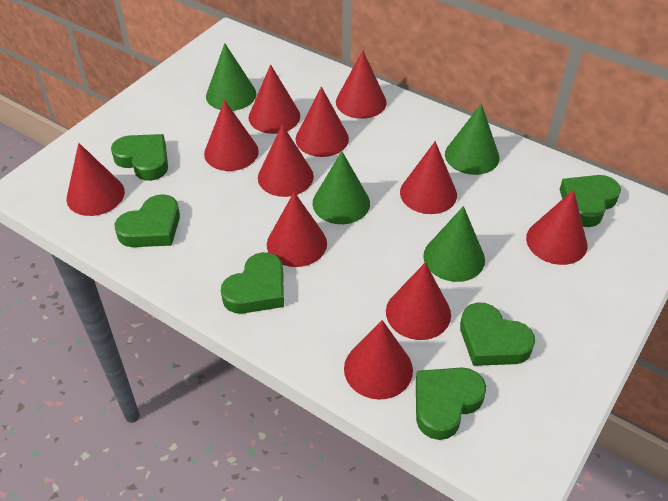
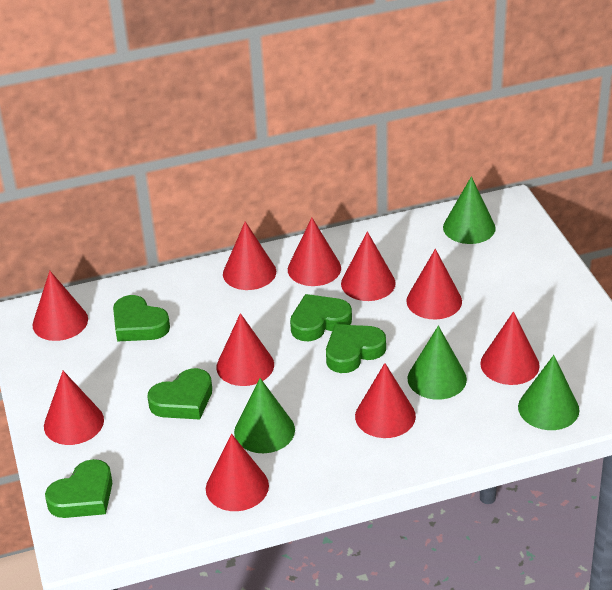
green heart: [111,134,168,181] [115,194,180,247] [221,252,284,314] [416,367,486,440] [460,302,535,366] [560,175,621,227] = 6 -> [45,459,112,518] [113,295,170,342] [147,368,212,419] [290,294,352,341] [326,324,386,373] = 5
red cone: [67,143,125,216] [204,100,259,171] [249,65,300,134] [258,125,314,197] [267,192,327,267] [296,87,349,157] [336,50,387,119] [344,320,413,400] [386,262,451,340] [400,141,457,214] [526,190,587,265] = 11 -> [32,271,88,341] [44,371,104,445] [206,434,269,511] [216,313,274,386] [223,222,276,290] [288,218,341,286] [341,231,396,301] [355,363,416,438] [406,249,462,320] [480,311,540,385] = 10

